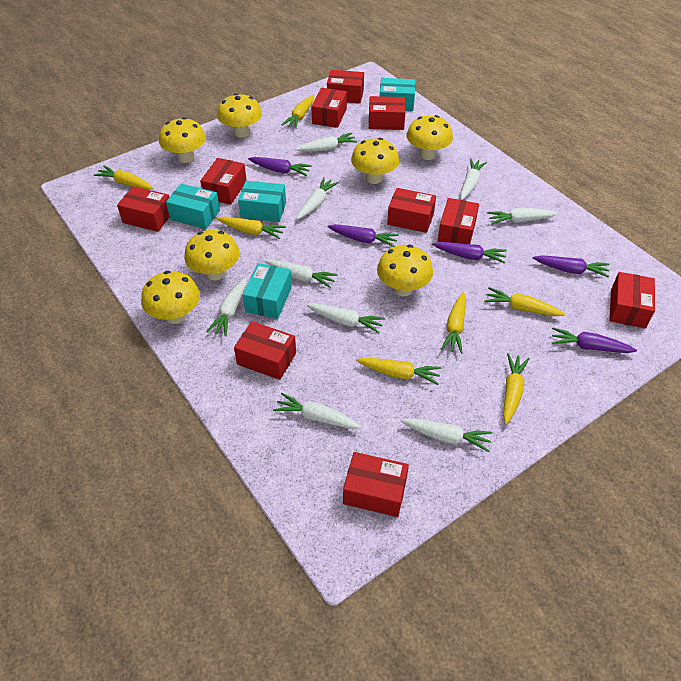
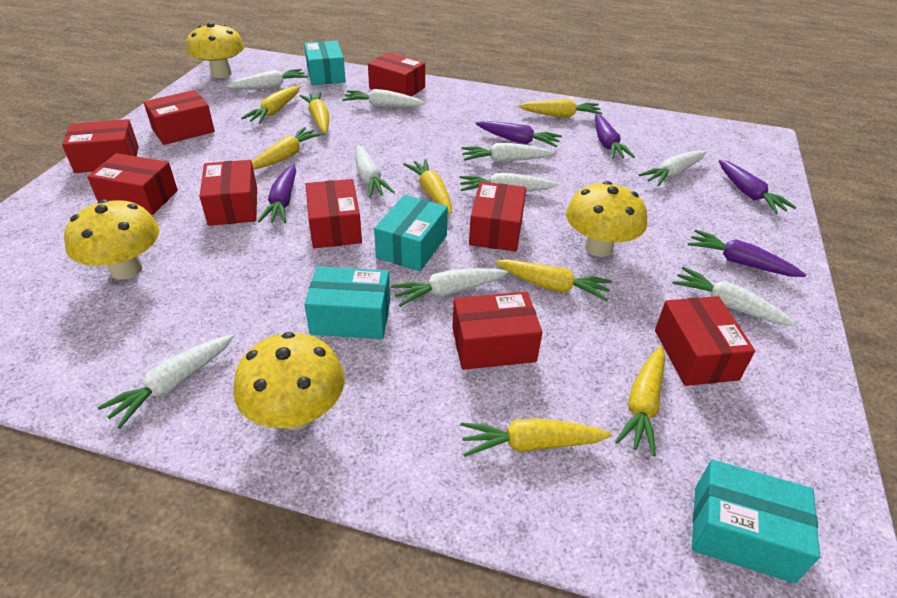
red box: [117,186,169,232] [200,158,247,205] [234,321,296,380] [311,88,347,128] [327,70,364,103] [343,452,409,517] [369,96,406,130] [387,188,436,233] [438,198,479,244] [610,272,655,328] = 10 -> [62,119,139,173] [87,153,178,215] [144,90,215,145] [199,160,257,226] [305,179,362,248] [368,52,425,97] [452,292,542,370] [469,182,526,251] [655,296,755,386] = 9
yellow carrot: [93,166,154,190] [217,216,286,239] [282,95,314,129] [356,357,441,385] [441,292,466,354] [485,287,565,316] [503,353,530,425] = 7 -> [241,86,300,124] [252,127,322,170] [300,92,329,133] [403,159,452,214] [460,418,612,457] [495,259,612,301] [518,100,602,117] [615,346,665,456] = 8
yellow mushroom: [141,271,200,324] [159,117,206,163] [184,230,240,280] [217,93,262,138] [351,138,399,184] [377,245,433,296] [407,115,453,160] = 7 -> [64,199,159,280] [187,22,244,78] [233,332,345,430] [566,181,647,257] = 4

